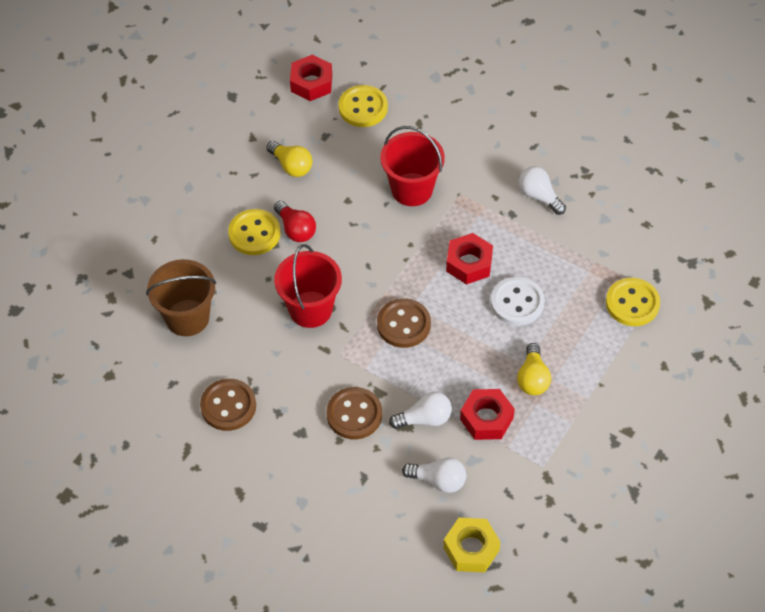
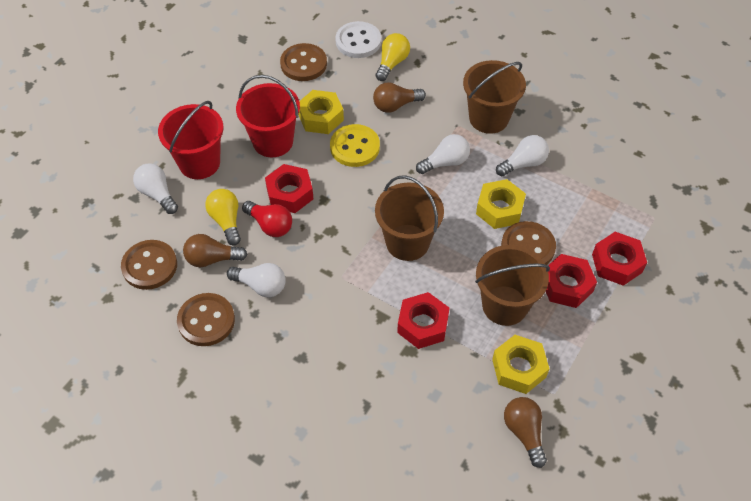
brown bucket: [146,259,216,336] = 1 -> [375,175,444,261] [463,60,526,134] [475,245,550,326] = 3
brown button: [200,379,256,431] [327,387,382,439] [377,298,431,348] = 3 -> [121,240,177,290] [177,293,235,346] [280,43,327,81] [501,221,556,265] = 4
brown light bulb: none = 0 -> [183,234,247,267] [373,82,426,113] [504,397,547,468] = 3
red nut: [290,55,332,101] [446,233,493,285] [460,389,515,440] = 3 -> [265,164,314,213] [397,292,449,349] [546,254,597,308] [592,232,647,286] = 4
white light bulb: [389,392,452,429] [402,457,466,493] [518,166,566,215] = 3 -> [133,163,178,214] [227,263,286,297] [416,134,470,174] [496,135,549,176] = 4
yellow button: [228,209,281,255] [339,85,388,127] [606,278,660,326] = 3 -> [330,124,380,167] = 1
yellow nut: [443,518,501,572] = 1 -> [298,90,344,134] [476,179,526,229] [492,335,550,394] = 3

